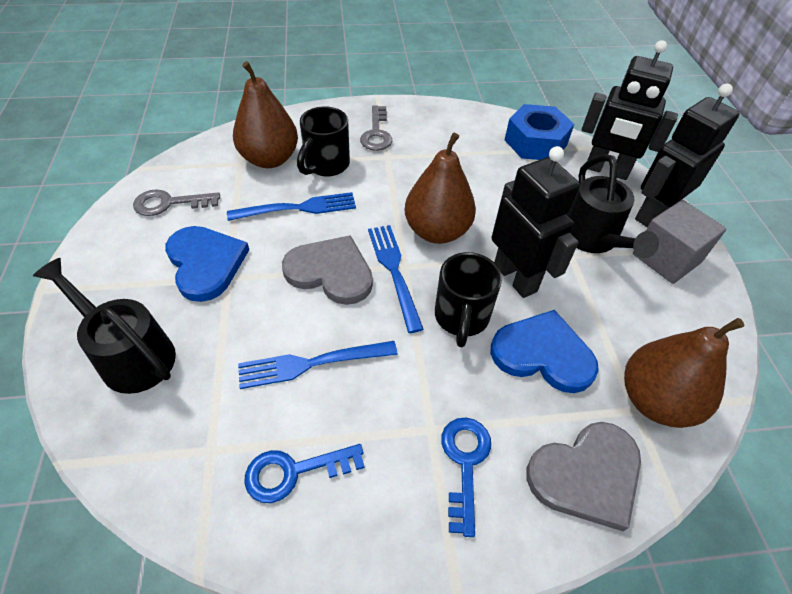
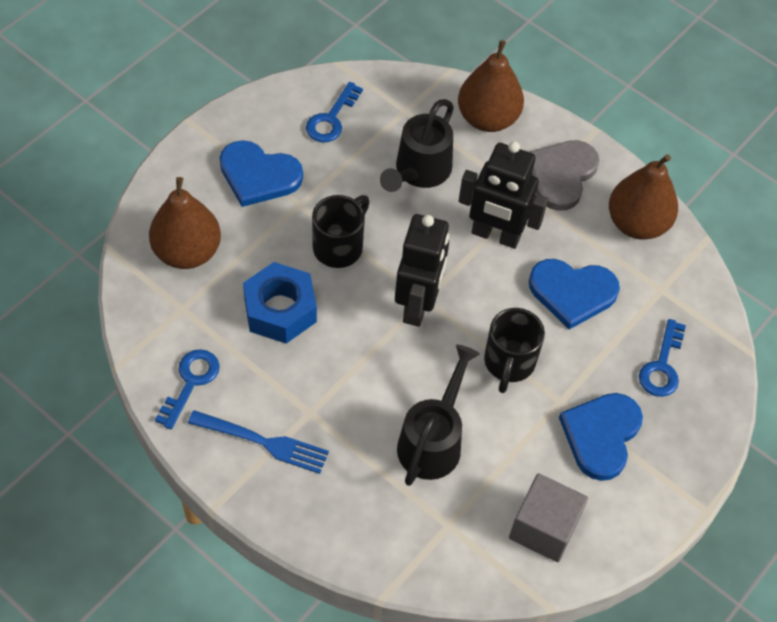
black robot: [492,146,580,298] [582,40,678,180] [635,84,739,227] = 3 -> [395,214,449,327] [459,141,548,249] = 2
blue fork: [227,192,356,221] [238,341,398,389] [368,225,424,333] = 3 -> [188,410,329,474] = 1
blue heart: [165,226,249,302] [490,310,599,393] = 2 -> [219,140,303,207] [529,259,620,330] [559,393,643,481] = 3
blue key: [244,444,365,503] [441,417,491,537] = 2 -> [155,349,220,430] [306,82,363,142] [639,319,686,397] = 3
grey heart: [282,235,373,305] [527,422,641,532] = 2 -> [530,140,599,211] = 1
grey key: [133,189,220,216] [360,105,392,151] = 2 -> none = 0

